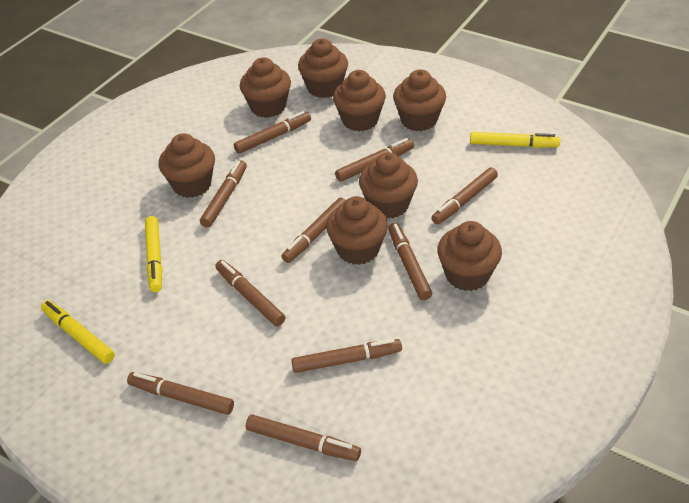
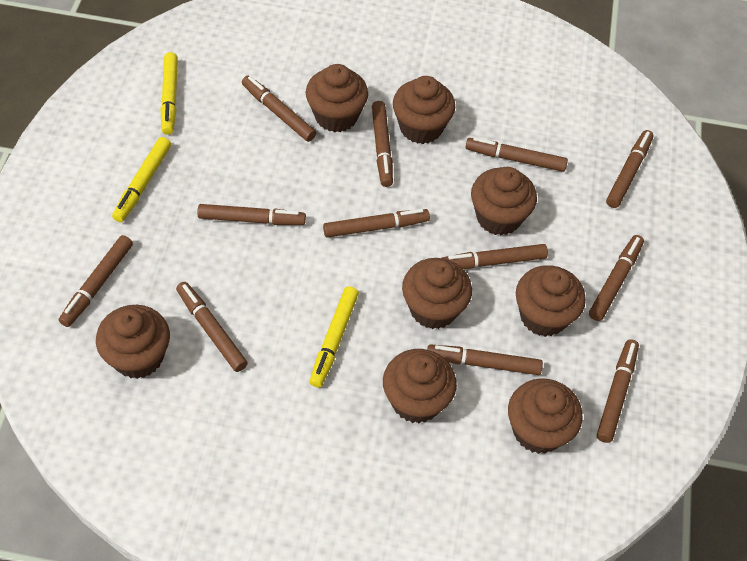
brown marker: [127,372,234,415] [200,160,247,228] [215,260,285,326] [234,111,311,154] [246,415,361,461] [281,198,346,263] [291,339,402,373] [335,138,414,182] [388,223,432,300] [431,167,498,224] = 10 -> [59,235,133,327] [176,282,248,372] [197,204,306,225] [242,76,316,142] [323,209,430,238] [372,101,393,187] [427,344,543,375] [442,244,548,269] [466,137,568,172] [589,235,644,321] [597,339,639,443] [606,130,654,208] = 12

